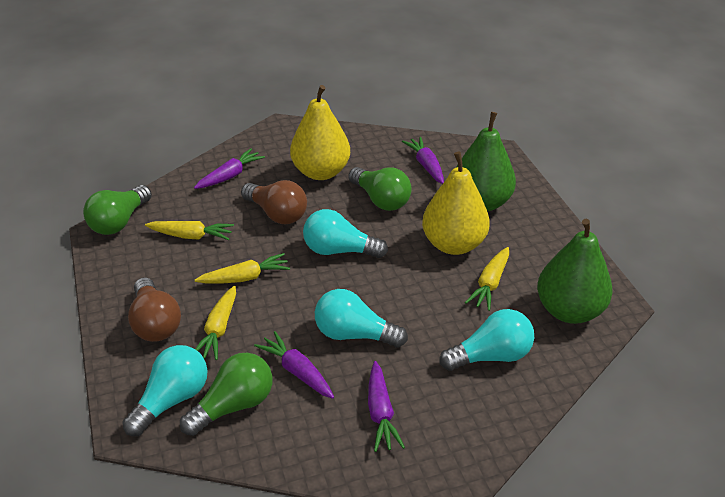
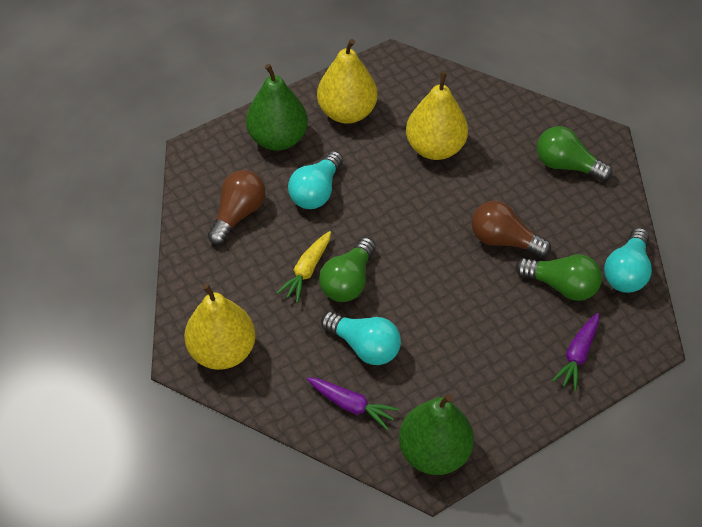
purple carrot: [194,148,265,189] [254,331,334,399] [368,361,405,452] [402,137,444,184] = 4 -> [307,378,399,430] [552,313,599,391] = 2
turquoise light bulb: [122,345,208,436] [303,209,388,258] [315,289,408,347] [439,309,534,371] = 4 -> [288,151,343,209] [321,311,401,365] [604,228,652,293] = 3
yellow carrot: [145,221,234,240] [195,253,290,284] [195,286,236,360] [465,247,509,311] = 4 -> [277,231,331,303] = 1
yellow pear: [290,85,350,180] [422,151,490,255] = 2 -> [184,284,256,370] [317,39,377,124] [406,72,468,160] = 3

